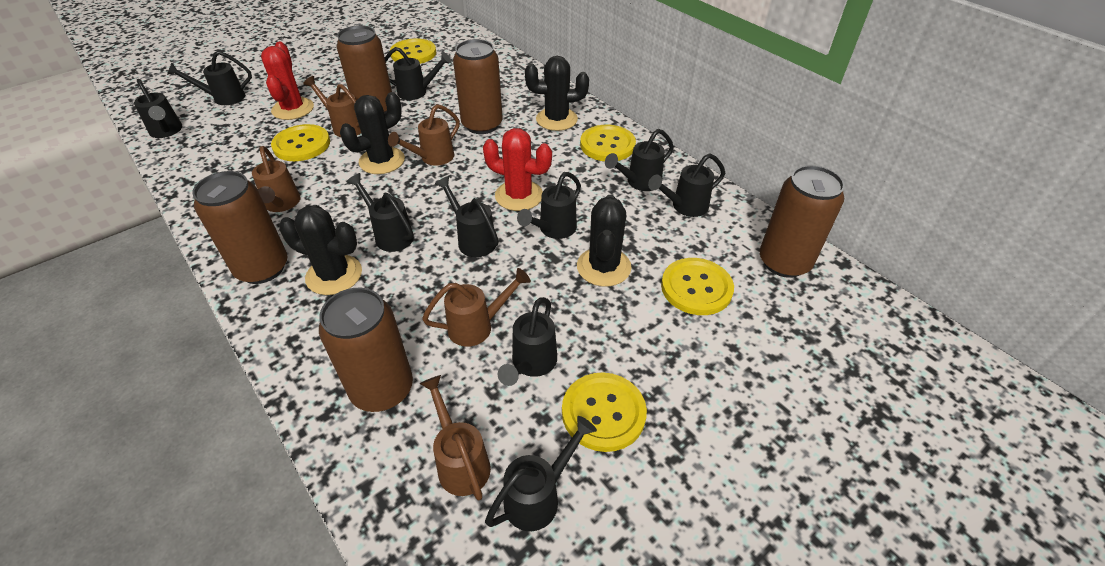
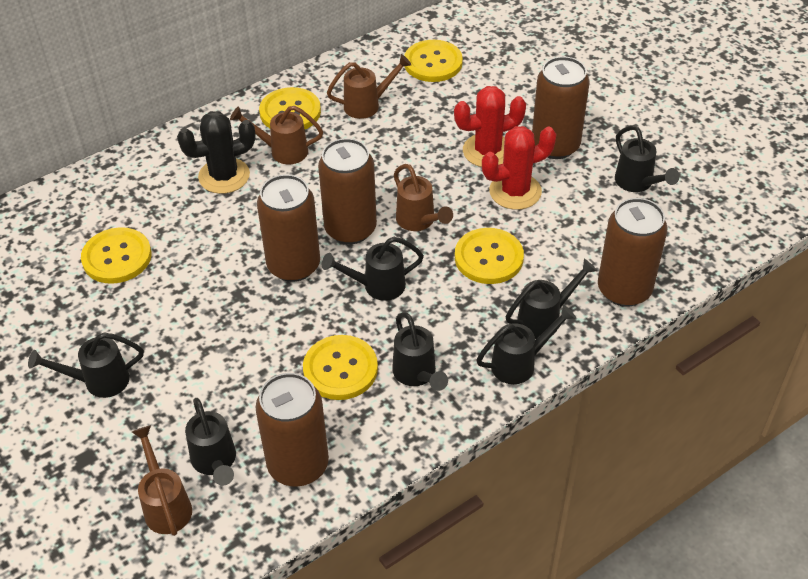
black cactus: [279,205,362,295] [340,92,405,174] [525,56,589,131] [577,195,631,286] = 4 -> [177,111,255,194] = 1
black watering can: [134,79,182,138] [167,51,252,105] [346,173,414,252] [385,47,451,100] [435,176,499,257] [485,416,597,531] [498,297,557,386] [517,172,581,239] [605,129,674,191] [648,153,725,217] = 10 -> [28,332,144,398] [185,398,236,486] [322,237,424,301] [392,312,448,391] [476,305,576,384] [506,259,597,339] [615,125,680,192] = 7
brown watering can: [252,146,300,212] [303,76,361,137] [388,104,460,166] [420,375,491,501] [422,268,531,347] = 5 -> [132,425,192,536] [230,106,323,164] [327,54,412,119] [394,164,453,231] = 4

